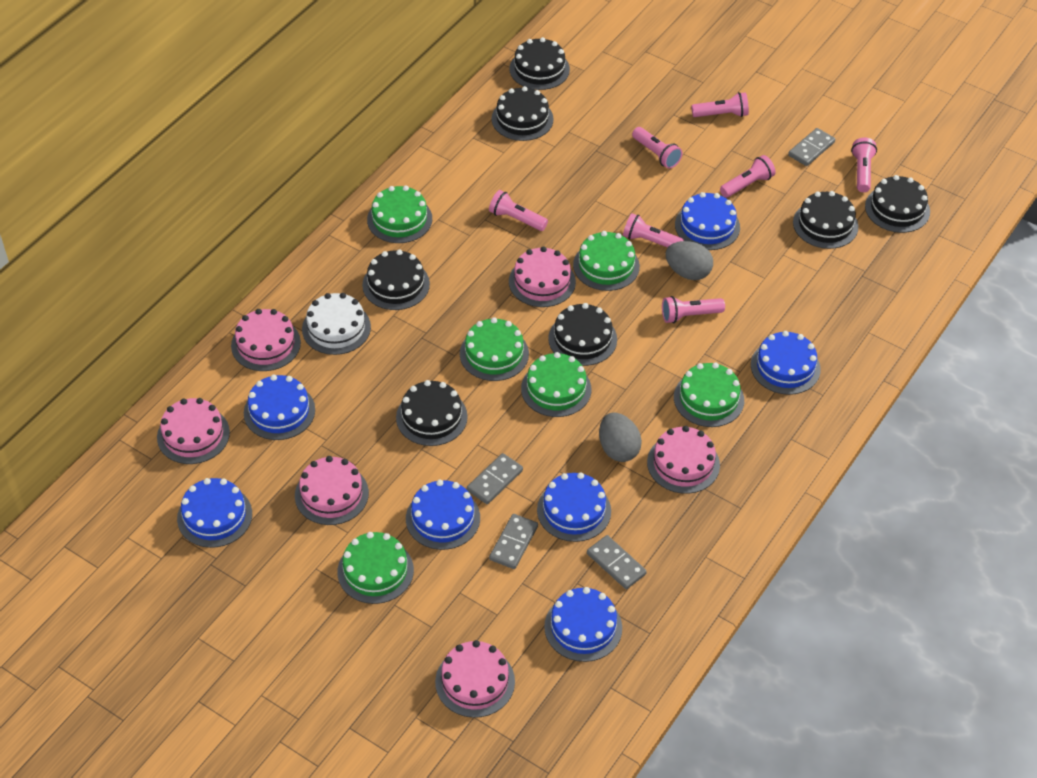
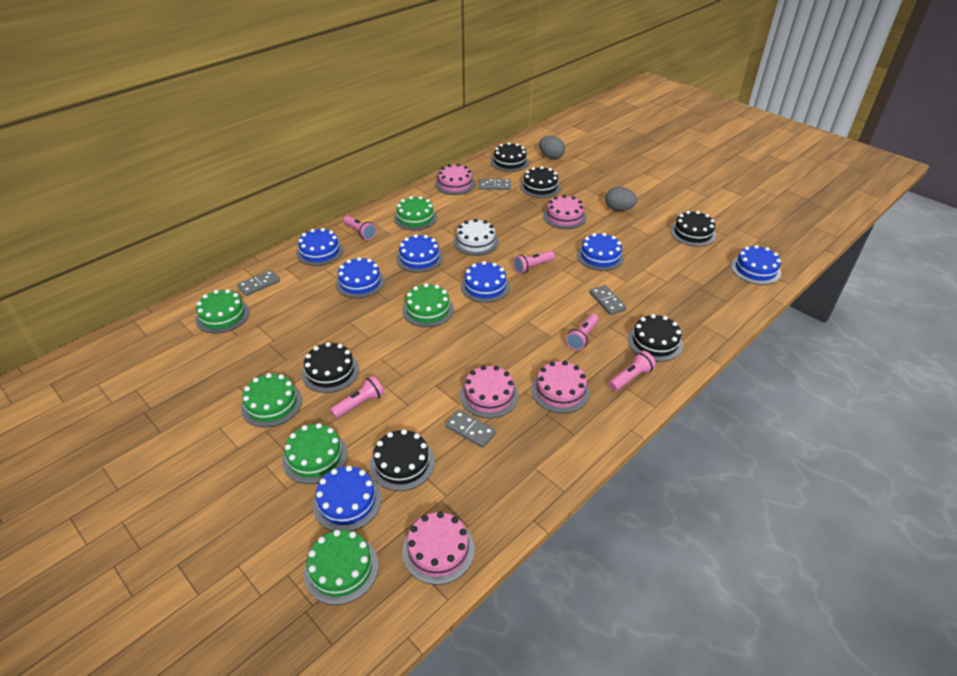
black cake: [362,249,430,310] [396,380,468,446] [492,86,554,141] [509,37,570,90] [548,303,617,366] [793,191,858,249] [865,175,930,233] = 7 -> [302,342,359,393] [370,429,435,491] [491,142,529,172] [520,166,561,198] [628,314,683,362] [670,211,716,246] = 6
pink cake: [157,398,230,464] [231,309,301,371] [295,456,369,525] [435,640,515,718] [509,247,576,307] [647,426,720,494] = 6 -> [402,512,475,585] [435,164,475,195] [460,365,519,418] [531,361,590,413] [543,195,586,229] = 5
pink flashlight: [489,190,548,231] [623,213,684,248] [632,127,682,169] [662,296,725,323] [692,92,749,117] [720,155,776,198] [851,137,877,192] = 7 -> [330,376,384,418] [343,216,377,240] [513,251,555,274] [566,314,599,350] [609,351,656,391] = 5

